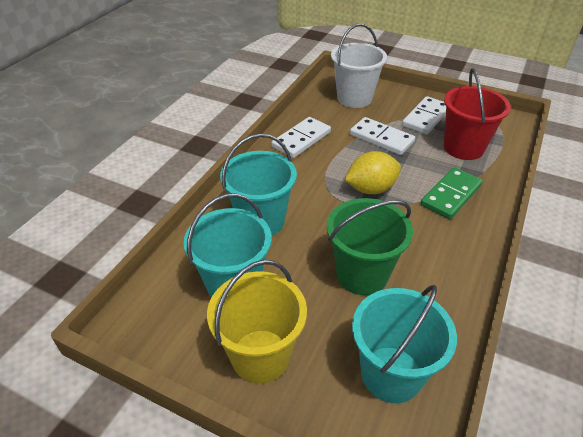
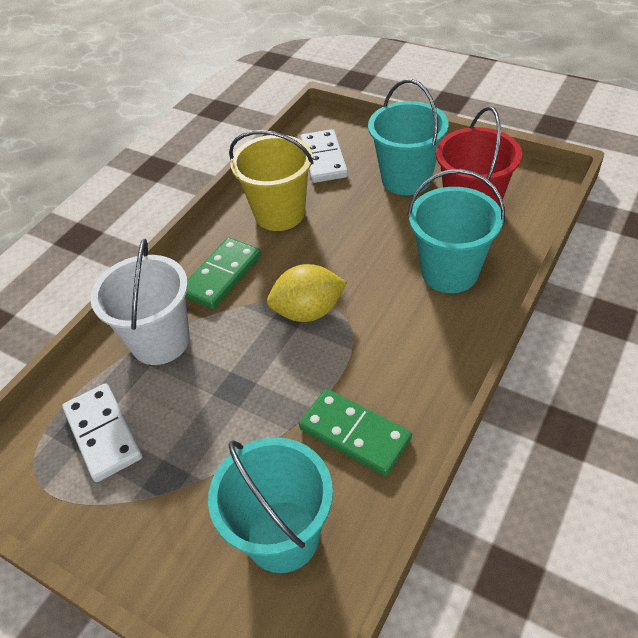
green bucket: [327,198,413,295] = 1 -> none = 0
green domino: [421,167,483,219] = 1 -> [185,237,261,309] [299,389,412,476] = 2
white domino: [272,117,331,158] [350,117,415,155] [402,96,446,135] = 3 -> [62,383,142,482] [300,129,348,183] = 2

